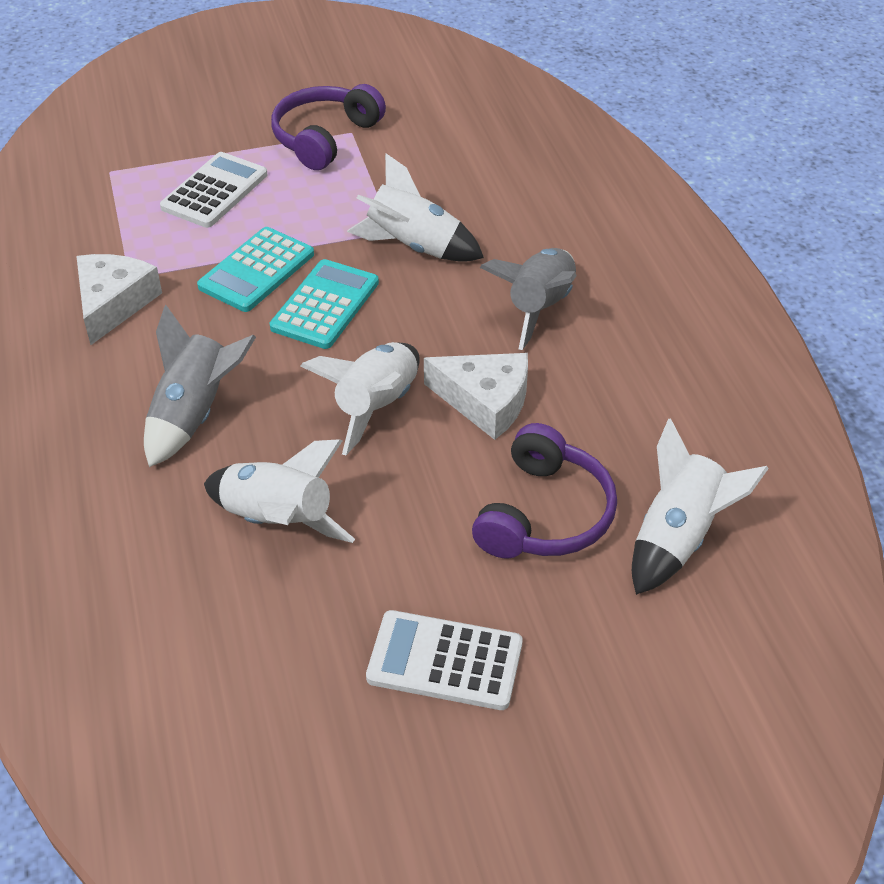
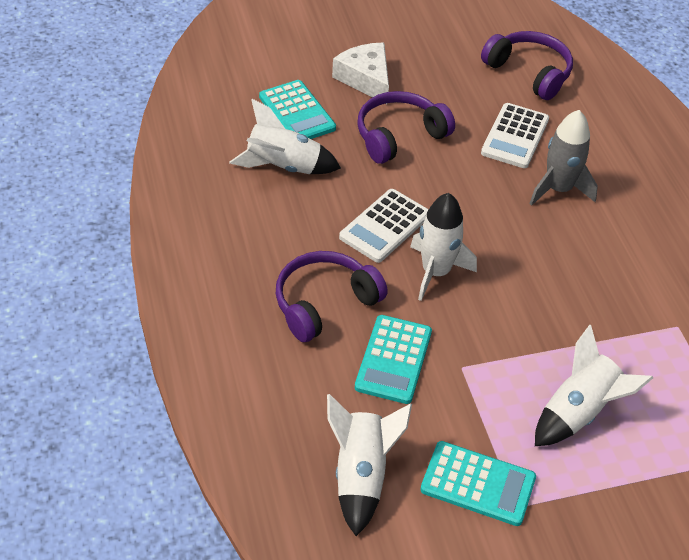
grey rocket: [144,305,256,467] [480,248,577,350] = 2 -> [529,110,598,206] = 1
purple headphones: [271,84,386,170] [472,423,617,559] = 2 -> [276,251,388,342] [357,91,455,164] [481,31,573,100] = 3
turquoise calculator: [197,227,314,312] [270,259,379,349] = 2 -> [259,80,336,139] [355,315,432,404] [420,441,536,526] = 3
white cheese: [76,254,162,345] [424,353,528,440] = 2 -> [332,43,389,104] = 1

